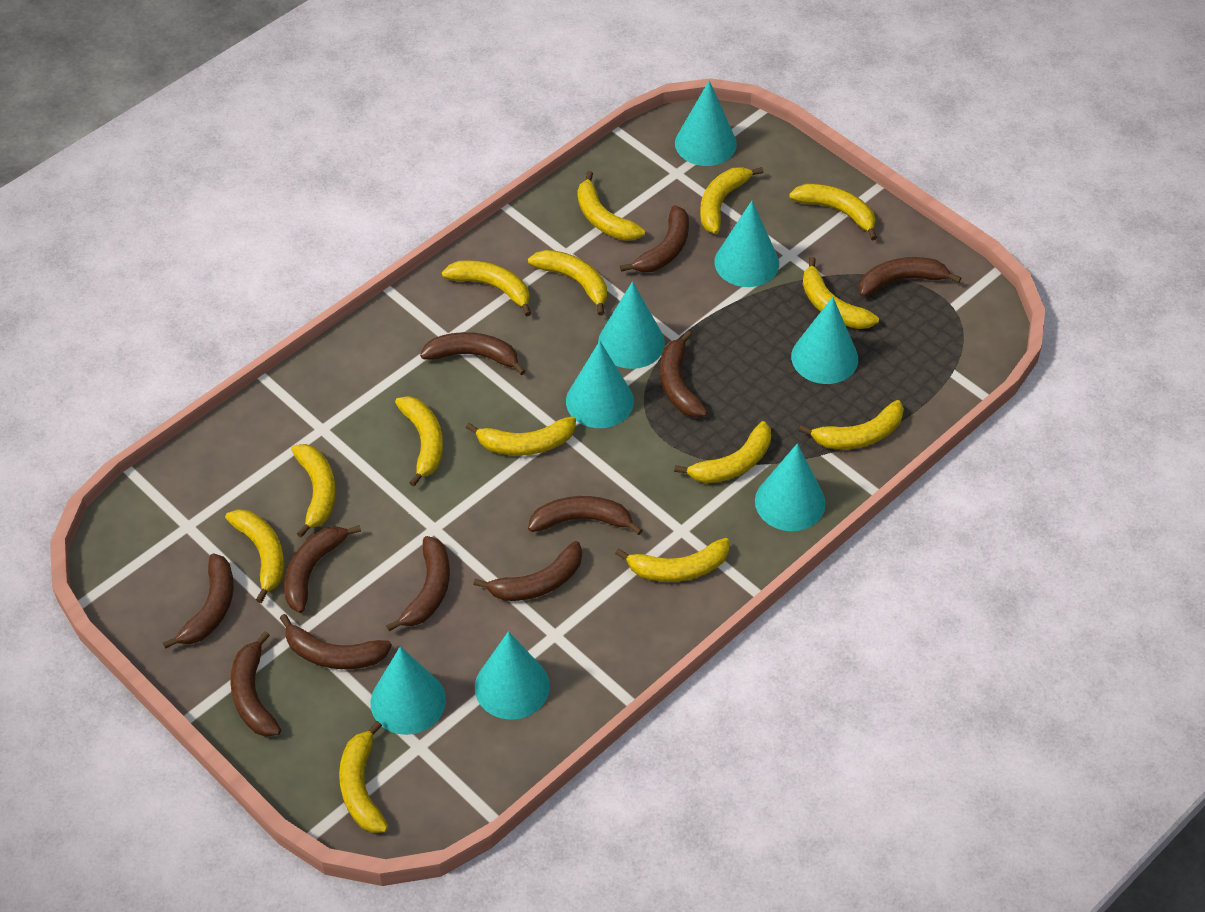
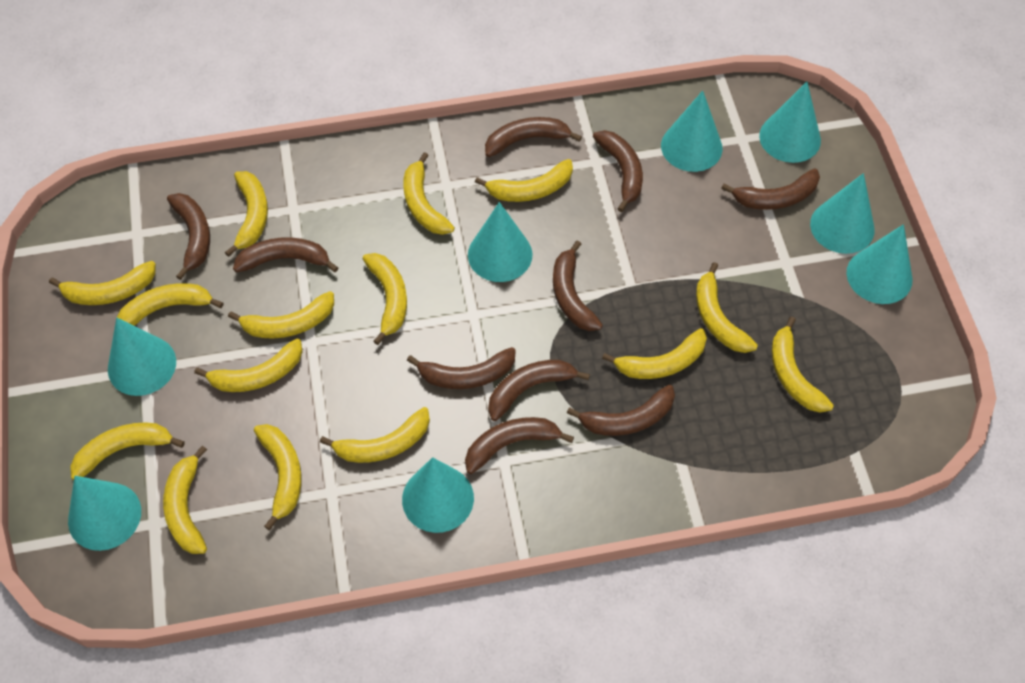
brown banana: [163,554,234,649] [230,631,281,737] [280,614,392,669] [284,525,361,613] [386,536,450,631] [420,332,526,375] [473,541,582,601] [528,496,643,535] [620,205,689,272] [660,331,708,417] [859,257,961,297] = 11 -> [167,193,210,280] [233,237,338,272] [407,347,516,389] [465,417,574,474] [485,117,582,157] [488,360,590,421] [553,240,603,331] [567,385,675,436] [593,130,643,212] [721,168,820,210] = 10
yellow banana: [225,509,284,603] [291,444,336,538] [339,721,388,833] [395,396,443,487] [442,260,531,316] [466,416,576,456] [528,250,607,316] [577,171,645,241] [615,538,729,582] [674,421,771,483] [700,167,763,234] [789,184,877,241] [799,400,904,449] [803,257,879,329] = 14 -> [49,261,156,305] [70,422,185,480] [117,283,223,326] [163,446,207,554] [194,339,302,392] [225,171,268,257] [228,291,334,339] [254,424,302,530] [320,407,430,463] [363,253,407,345] [403,152,455,235] [475,159,573,202] [602,328,707,379] [696,262,758,353] [772,316,834,413] = 15

